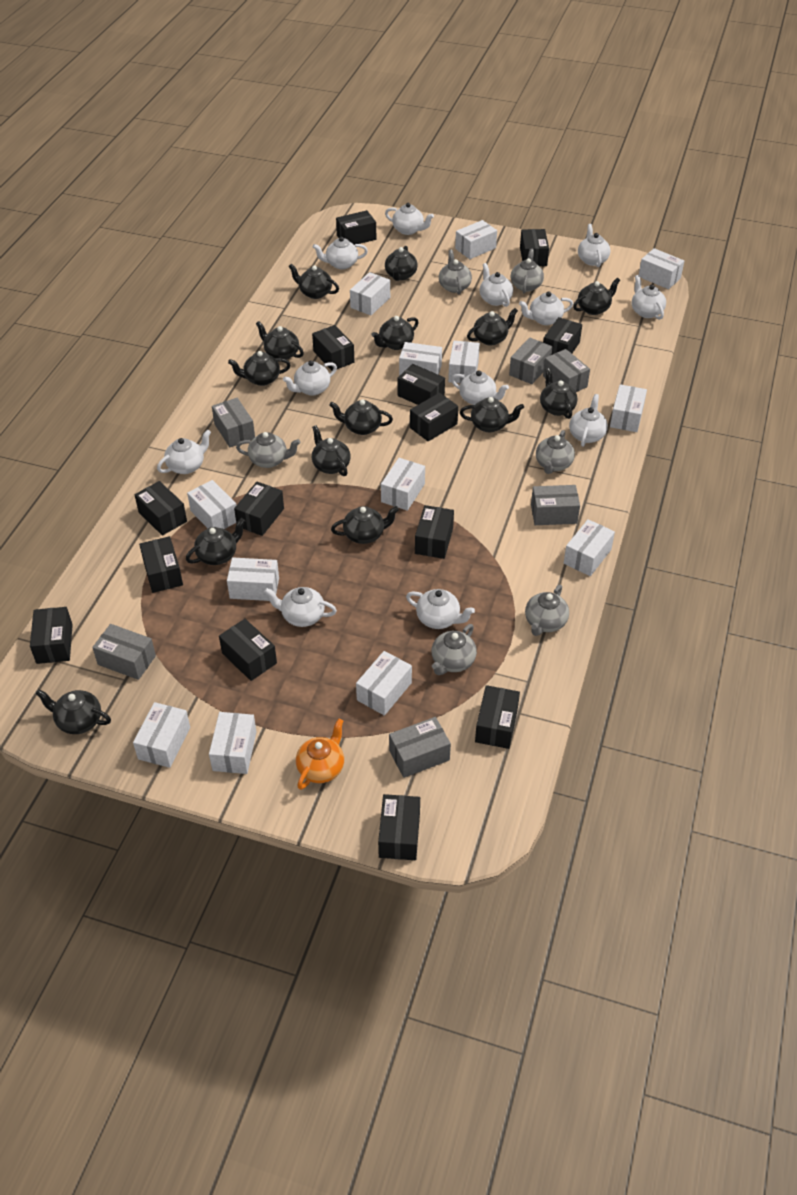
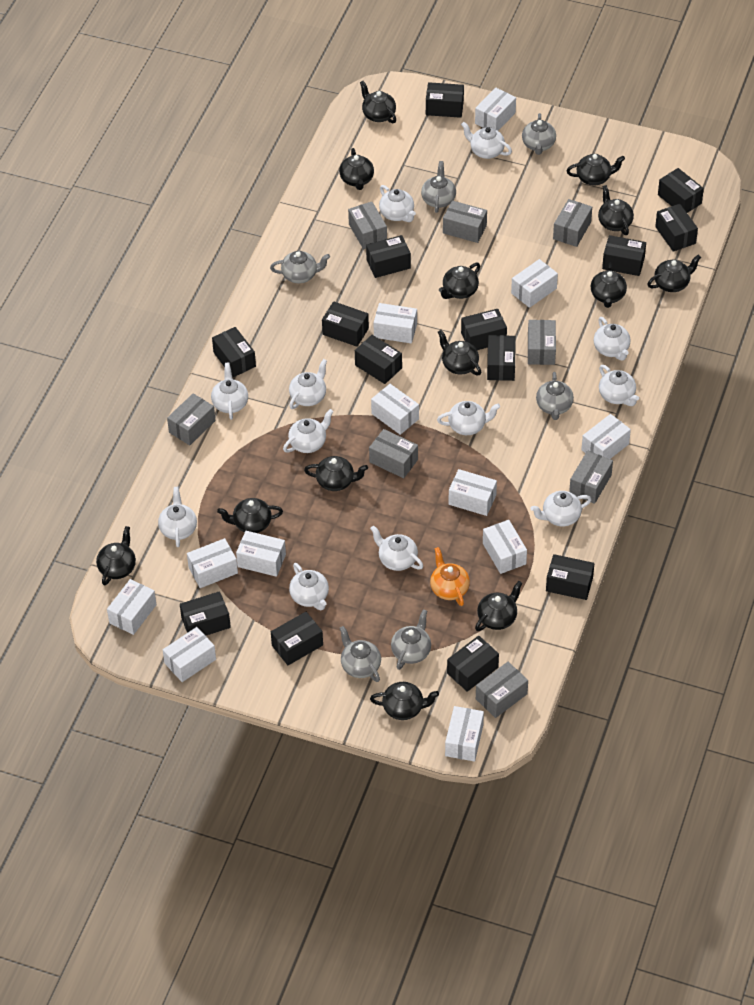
black teapot: [35,689,111,734] [186,518,245,565] [228,351,290,386] [256,321,304,360] [288,264,339,299] [312,425,351,476] [330,399,393,435] [331,506,399,544] [371,316,419,350] [385,246,418,281] [460,397,524,432] [467,308,518,345] [540,368,577,419] [573,278,620,315] = 14 -> [96,526,136,586] [217,498,283,533] [304,456,368,491] [339,148,374,190] [360,81,396,123] [370,682,439,720] [438,330,481,375] [439,263,480,299] [475,581,522,631] [567,154,625,185] [591,263,627,308] [598,185,634,235] [647,254,701,292] = 13
grey box: [92,624,156,680] [212,398,255,447] [389,717,451,778] [509,337,553,384] [531,485,580,525] [543,349,590,392] = 6 -> [167,393,215,445] [348,202,387,249] [369,429,418,478] [443,200,487,243] [476,662,528,718] [528,320,556,365] [553,199,592,247] [569,451,613,504] = 8
white box: [133,702,190,768] [187,480,236,529] [209,712,257,774] [227,557,279,601] [350,272,390,315] [356,651,412,716] [381,458,425,511] [399,342,442,376] [448,341,480,383] [455,220,497,259] [564,519,615,576] [610,384,647,432] [639,248,684,289] = 13 -> [107,579,157,635] [163,627,216,682] [187,538,238,588] [236,531,286,577] [371,384,419,435] [373,303,417,343] [445,706,484,762] [449,469,497,516] [475,87,516,131] [483,520,527,574] [511,259,558,308] [581,414,631,459] = 12

